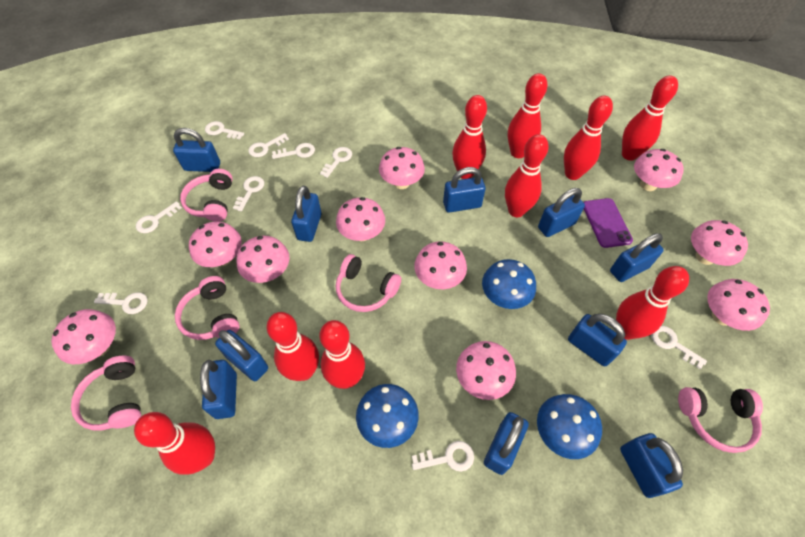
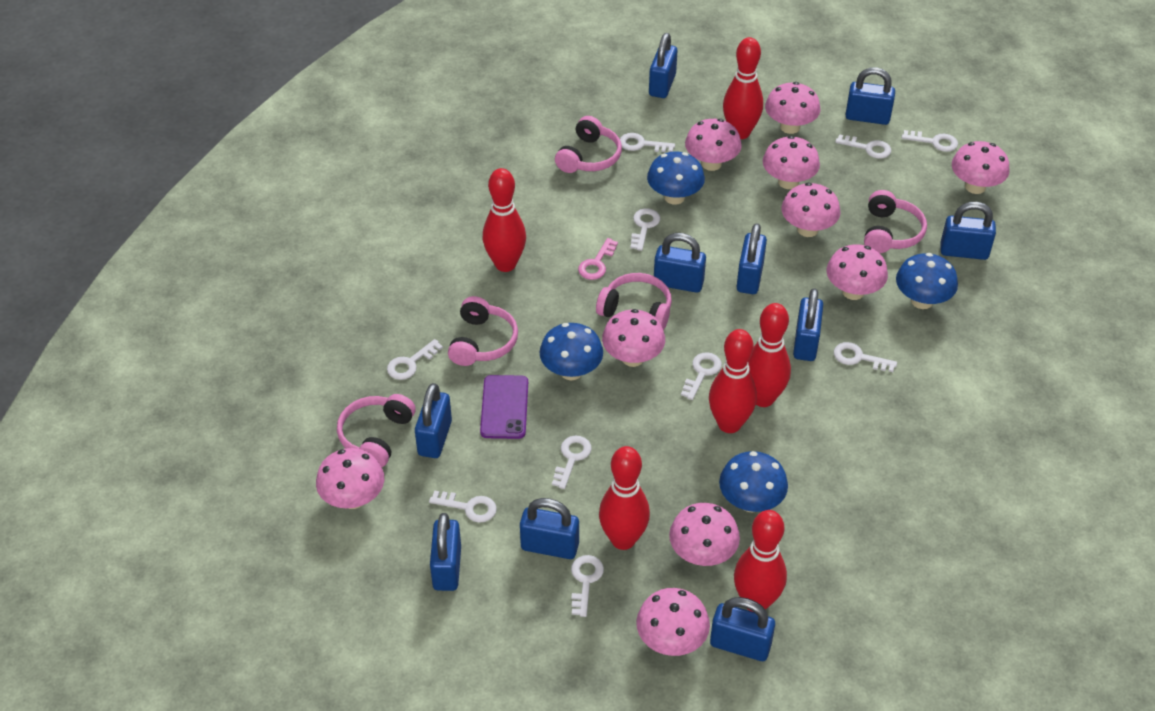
blue mushroom: [356,384,419,448] [482,259,536,309] [537,394,602,459] = 3 -> [540,323,603,380] [647,151,705,205] [719,451,788,512] [896,253,958,309] = 4
pink key: none = 0 -> [578,238,618,280] = 1
red bowling pin: [134,412,215,475] [266,312,319,381] [319,320,365,389] [452,95,487,179] [505,134,549,217] [508,73,547,158] [564,96,613,180] [616,266,689,340] [622,76,678,161] = 9 -> [483,168,526,272] [599,446,650,550] [709,329,757,433] [723,37,763,139] [734,510,787,612] [748,303,791,407] = 6
white key: [94,292,148,314] [136,201,182,233] [205,121,244,139] [233,176,264,211] [248,133,289,157] [272,143,315,159] [320,147,352,178] [412,441,474,472] [651,326,707,369] = 9 -> [387,339,443,380] [429,491,497,523] [552,436,592,489] [571,555,604,617] [620,133,675,152] [630,209,660,251] [681,352,722,400] [834,342,897,372] [835,134,891,159] [902,130,958,152] = 10

